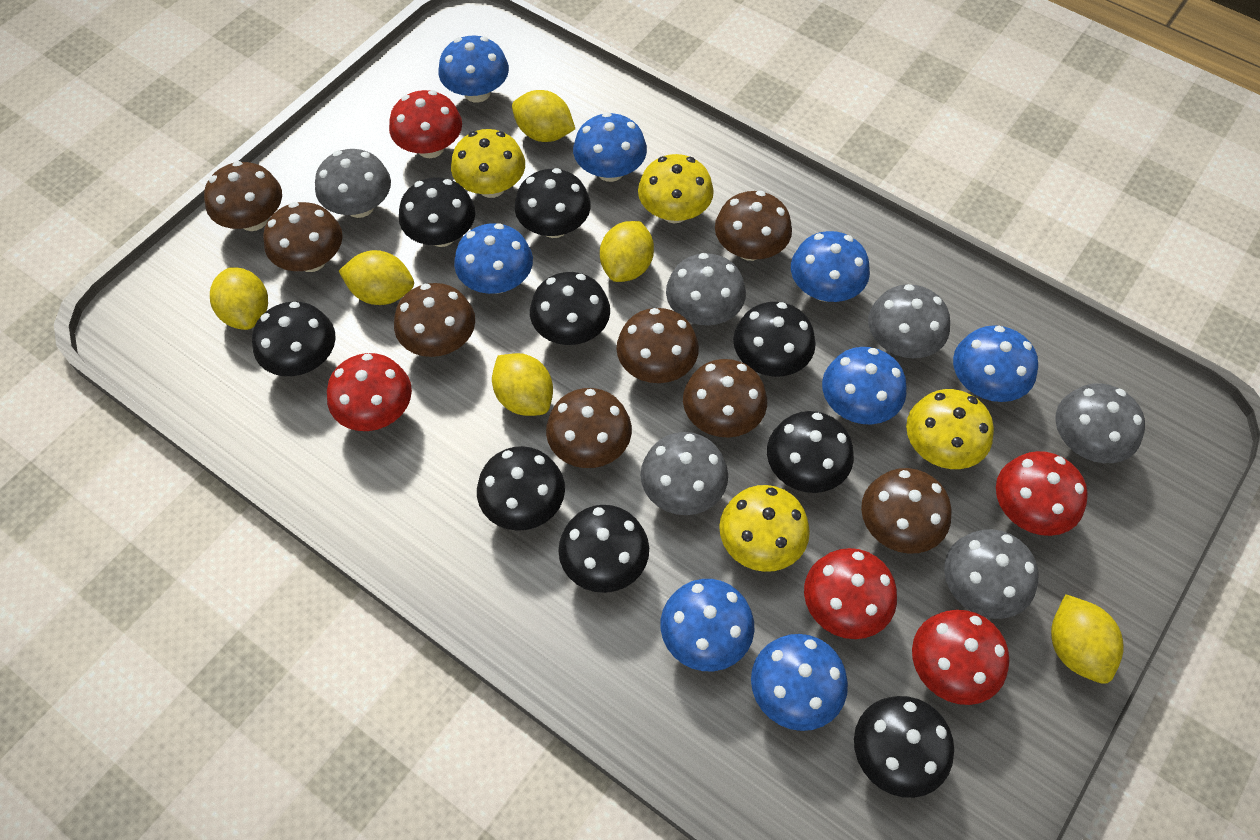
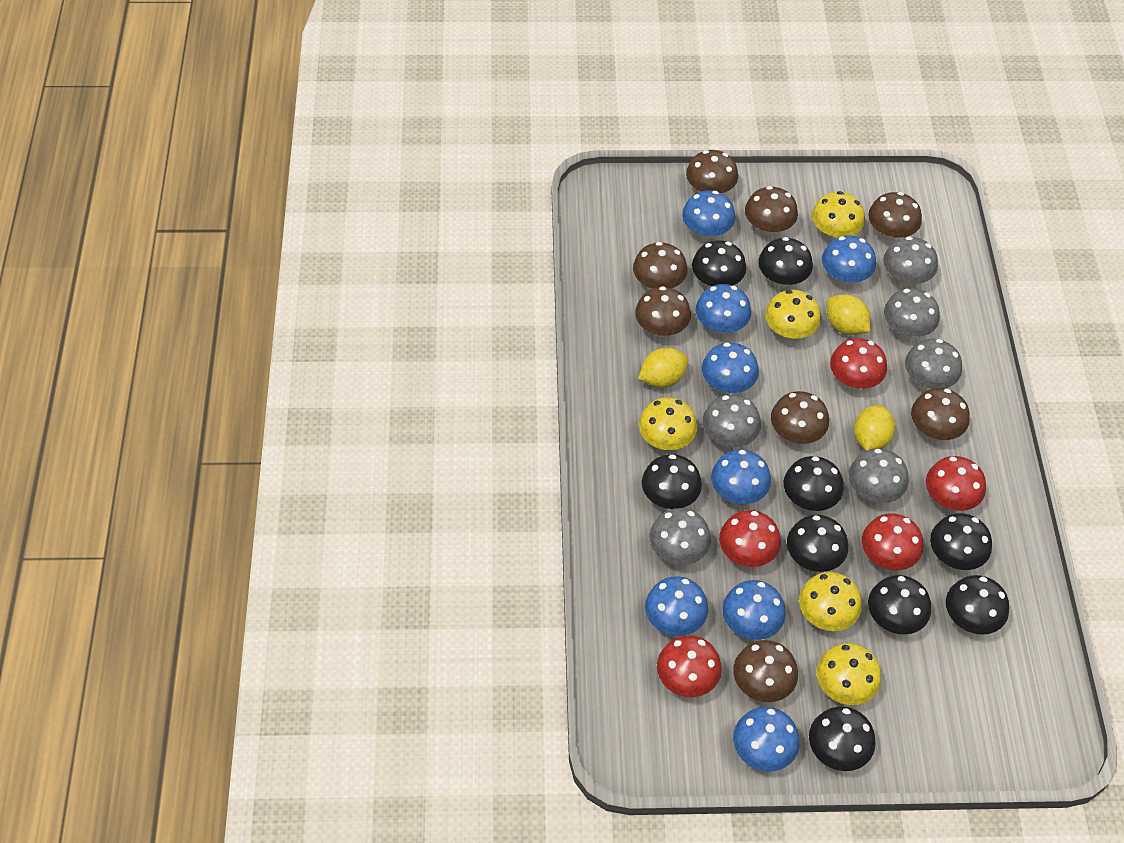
yellow lemon: [210,267,268,330] [339,250,414,305] [492,353,553,416] [512,90,575,142] [600,221,654,282] [1051,594,1124,684] = 6 -> [638,348,688,388] [827,294,871,335] [854,405,895,451] = 3
yellow mushroom: [451,129,525,198] [638,154,714,223] [719,485,810,572] [906,389,994,469] = 4 -> [639,397,697,450] [765,290,821,340] [799,572,862,631] [812,191,865,240] [816,643,881,705] = 5

